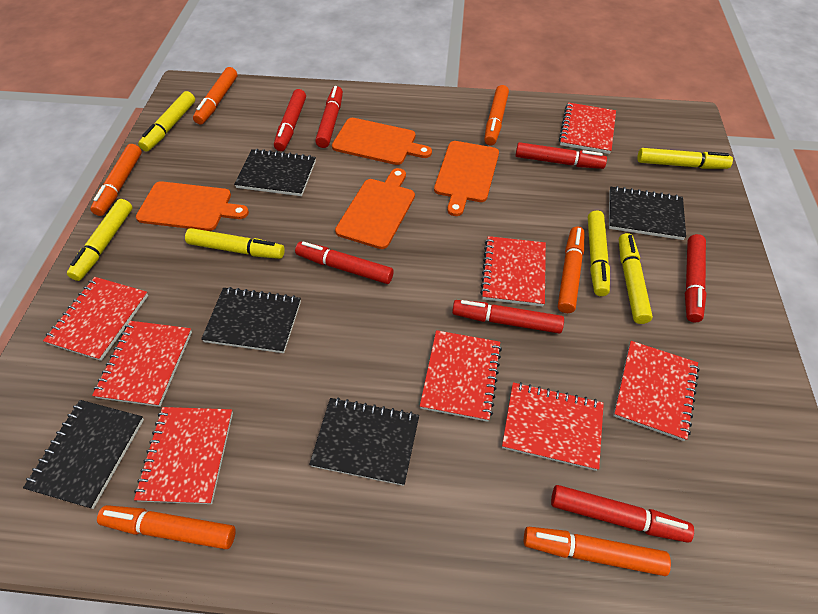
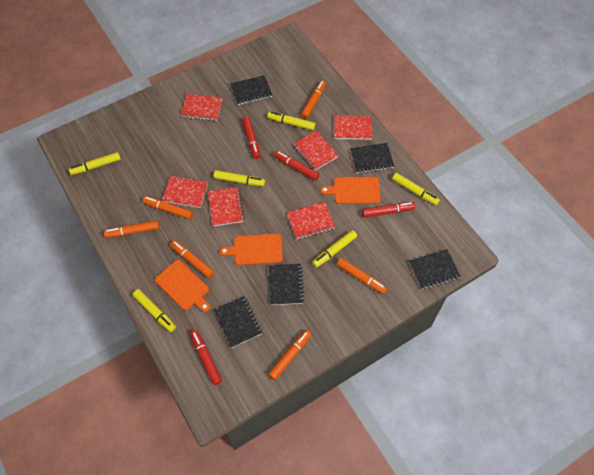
orange cutting board: [136,181,249,231] [332,118,432,165] [335,168,415,249] [434,141,499,216] = 4 -> [155,260,210,312] [220,233,283,265] [320,177,381,204] = 3
red marker: [274,89,306,151] [295,241,394,284] [315,86,343,148] [452,300,564,334] [515,142,607,169] [551,485,694,543] [685,234,707,322] = 7 -> [190,330,222,385] [242,116,260,159] [274,151,319,181] [362,202,415,218] = 4
red notebook: [43,277,148,361] [92,321,192,407] [134,407,233,504] [420,330,502,422] [480,236,546,306] [502,382,604,471] [559,102,616,154] [613,341,700,441] = 8 -> [162,175,208,208] [181,94,222,121] [208,187,244,227] [287,202,335,239] [293,131,339,171] [334,114,372,140] = 6

